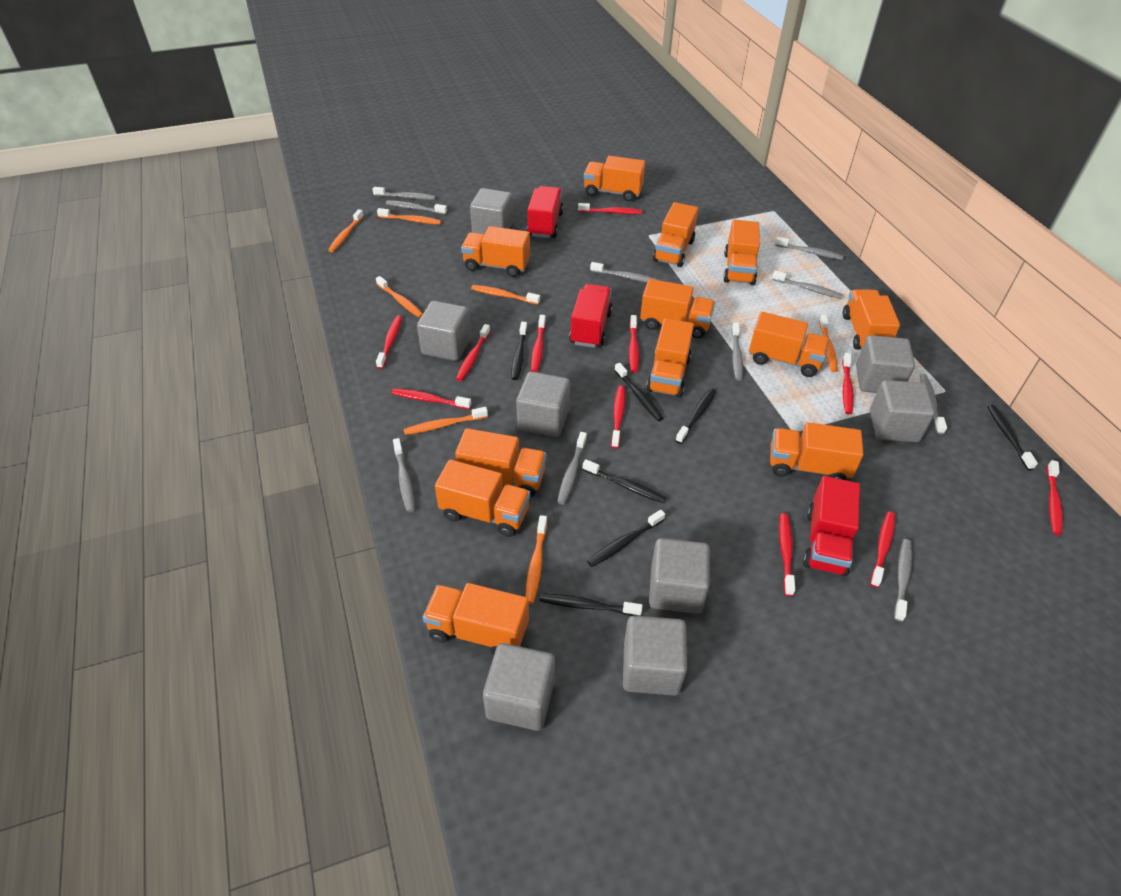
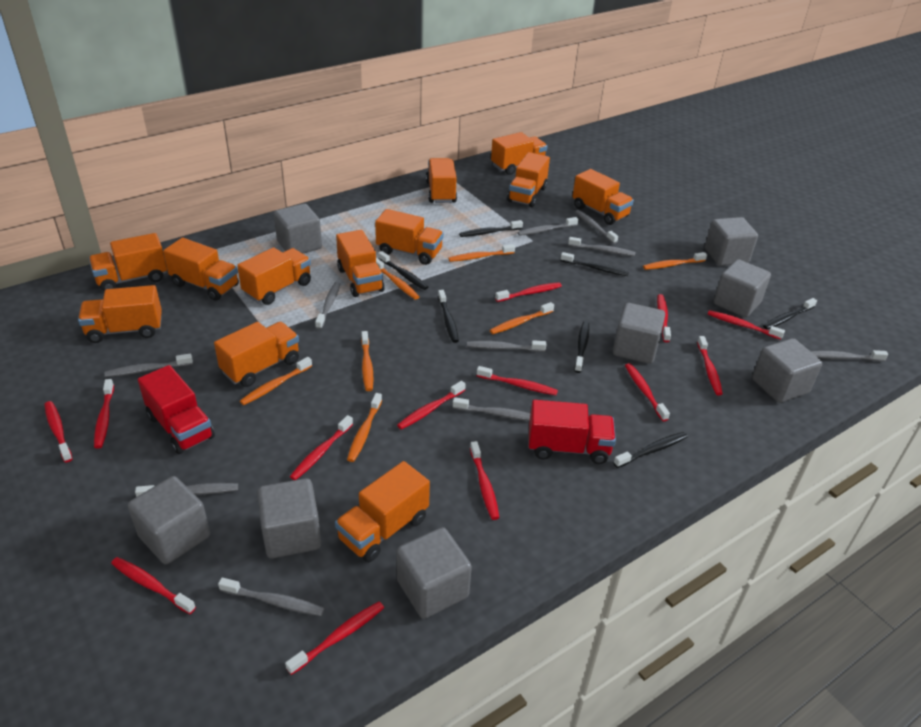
red toothbrush: [376,316,402,369] [392,388,471,409] [456,324,490,381] [531,315,546,372] [578,203,642,214] [611,386,625,448] [629,315,639,373] [779,513,795,596] [842,353,854,414] [870,511,895,588] [1047,460,1063,535] = 11 -> [44,401,72,462] [94,379,114,449] [111,557,196,614] [285,602,384,675] [290,415,353,480] [397,381,466,430] [470,441,499,520] [477,366,558,395] [495,282,562,302] [625,363,670,421] [657,294,671,342] [697,336,723,395] [708,310,785,340] = 13
red truck: [527,186,564,238] [569,284,613,348] [803,476,860,576] = 3 -> [138,365,215,454] [529,400,616,464] = 2

